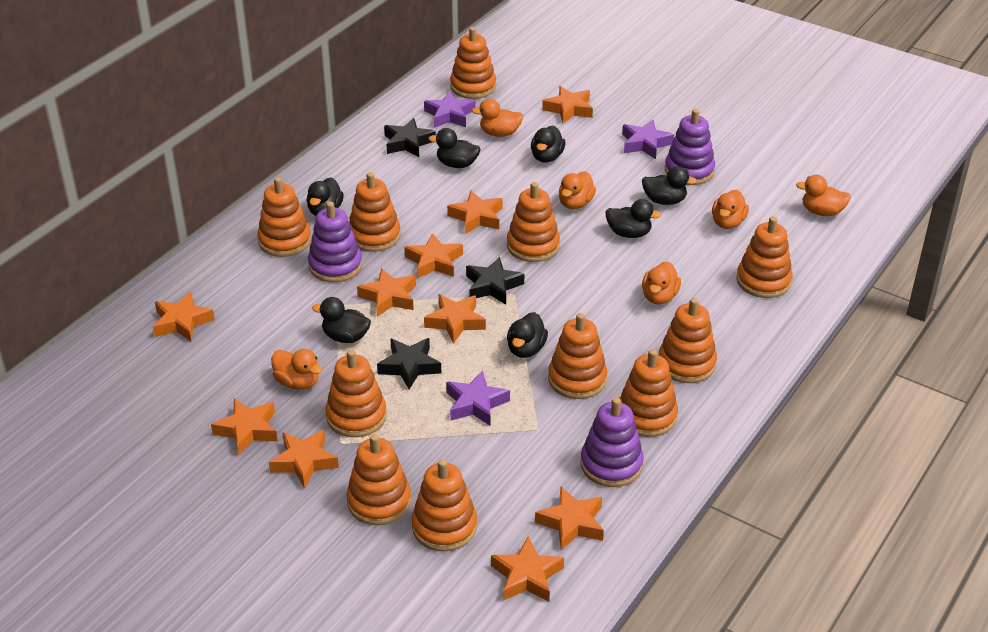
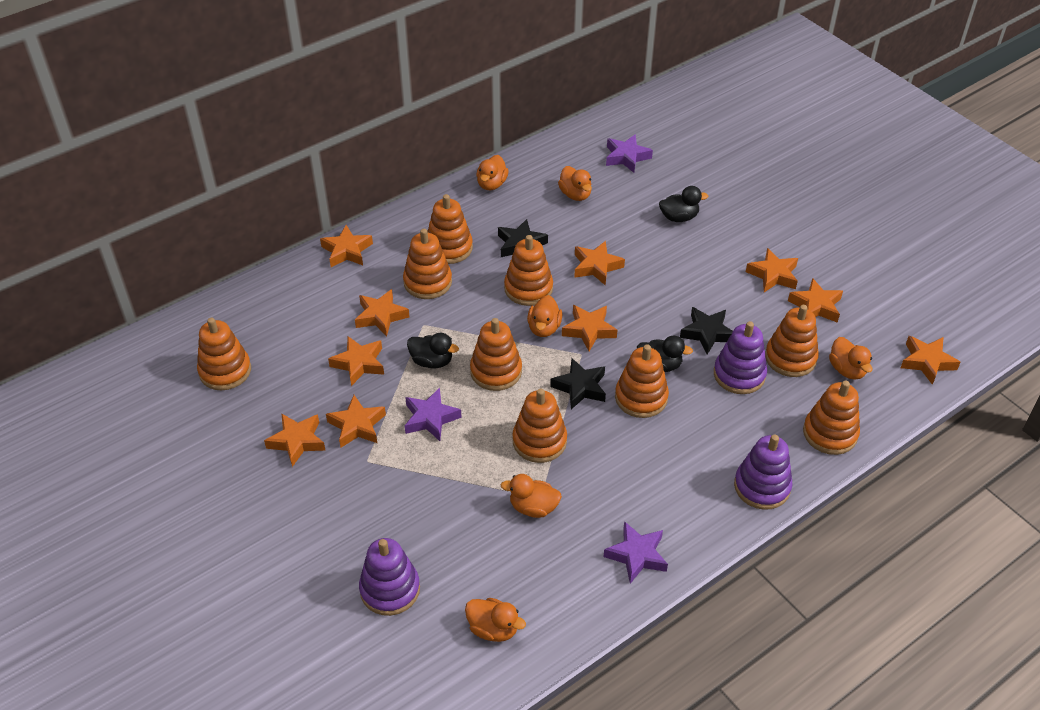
black duck: [307,178,344,216] [312,297,371,343] [429,128,480,168] [507,312,548,358] [531,125,565,163] [606,199,661,238] [642,166,697,205] = 7 -> [407,333,459,368] [637,336,693,372] [659,186,709,222] = 3
orange stacking toy: [257,177,311,257] [325,350,387,437] [346,434,411,525] [349,172,401,252] [412,459,477,552] [450,27,496,99] [507,182,560,262] [548,313,607,399] [620,349,678,437] [659,298,717,383] [736,216,793,298] = 11 -> [197,318,251,391] [403,229,452,299] [428,194,473,264] [470,318,522,391] [504,235,553,306] [512,389,567,463] [615,345,669,418] [765,305,819,377] [803,381,860,455] = 9

